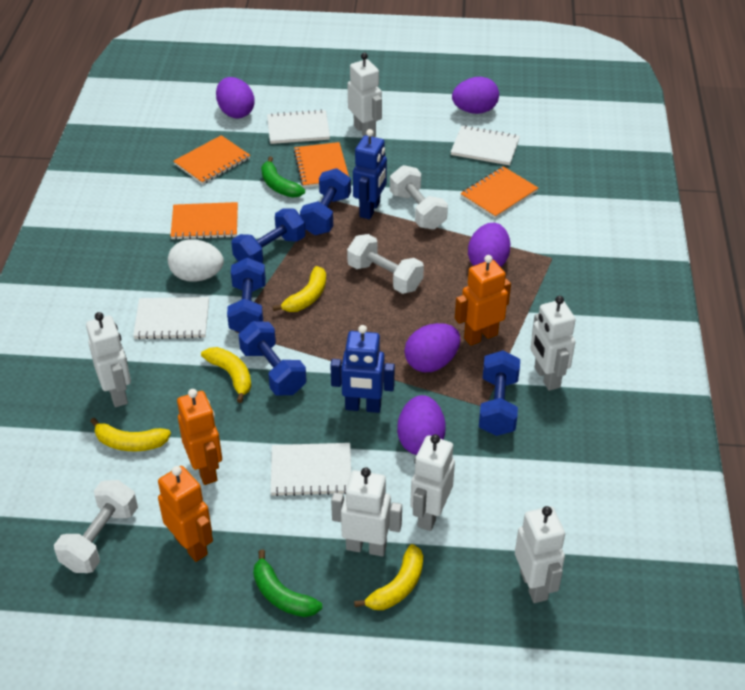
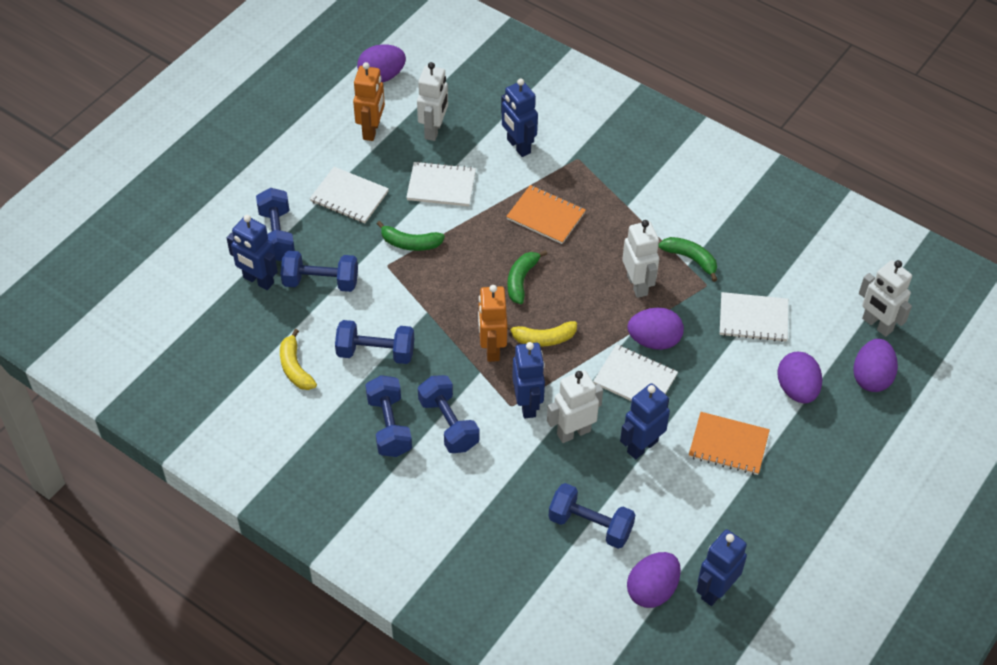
blue dumbbell: [227,258,266,332] [231,208,306,263] [238,321,307,395] [300,168,351,235] [479,350,520,436] = 5 -> [256,188,295,261] [281,251,358,292] [335,320,414,364] [365,375,412,457] [418,375,479,453] [548,483,635,549] = 6
blue robot: [330,325,395,413] [353,129,387,219] = 2 -> [227,215,278,290] [501,79,538,157] [512,342,545,418] [620,383,670,459] [696,529,747,606] = 5
green banana: [253,550,322,617] [261,157,305,198] = 2 -> [377,221,445,251] [507,250,547,304] [659,237,717,282] = 3
orange notebook: [171,202,238,240] [173,135,250,185] [293,142,349,188] [460,166,538,218] = 4 -> [506,185,586,244] [689,412,770,475] = 2
orange robot: [158,466,213,562] [177,389,222,485] [455,255,511,346] = 3 -> [353,62,385,141] [478,285,507,362] = 2
white dumbbell: [54,480,138,573] [347,234,424,294] [390,165,448,230] = 3 -> none = 0
white egg: [168,239,224,282] = 1 -> none = 0
white robot: [86,312,131,407] [331,467,402,556] [348,52,382,137] [410,434,455,531] [515,506,565,603] [530,296,576,391] = 6 -> [417,62,448,141] [547,370,603,443] [622,220,659,298] [859,260,912,337] = 4
yellow banana: [90,418,171,451] [201,347,252,403] [273,266,326,312] [354,544,423,610] = 4 -> [280,329,317,390] [507,321,577,347] = 2

